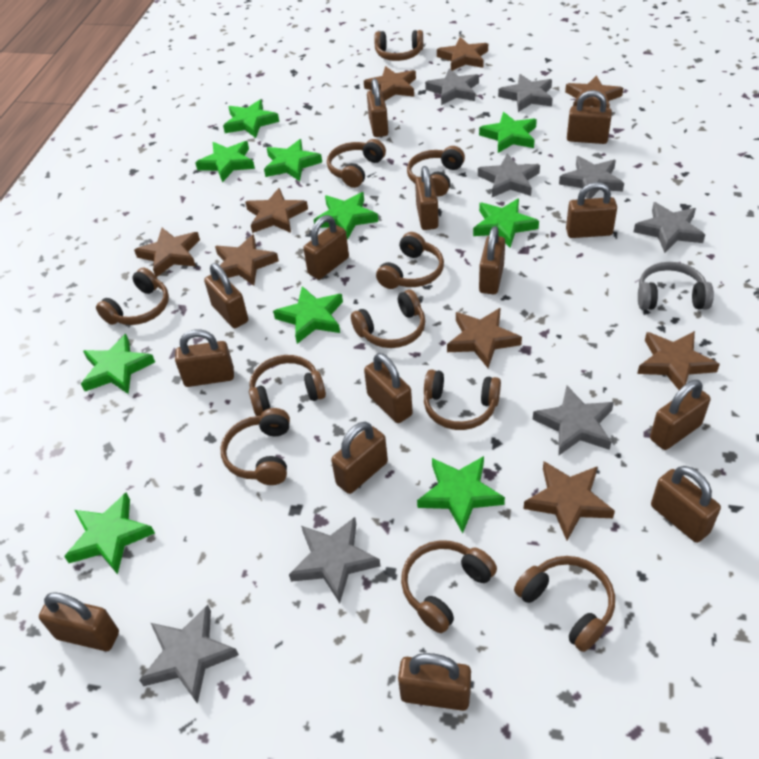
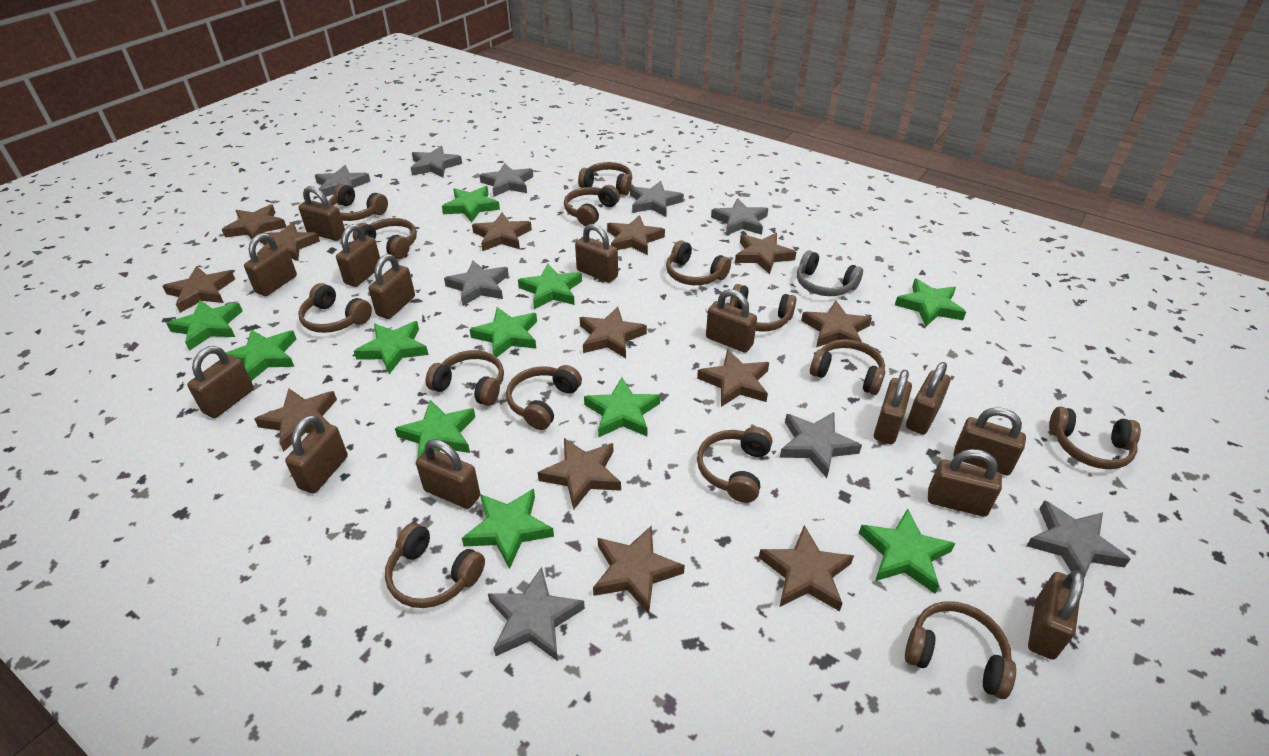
brown headphones: [96,268,169,325] [221,408,290,485] [249,355,326,416] [327,139,386,188] [351,290,425,348] [374,30,423,61] [376,232,444,289] [401,540,497,633] [407,146,465,196] [424,370,501,430] [514,556,615,652] = 11 -> [298,283,372,333] [328,184,388,221] [353,218,417,259] [385,523,485,608] [426,350,504,406] [506,365,582,430] [564,185,620,226] [578,162,632,195] [666,240,731,285] [697,427,772,503] [730,284,797,332] [810,339,885,395] [905,601,1016,699] [1049,406,1141,469] = 14
brown star: [134,228,200,277] [215,234,279,286] [245,188,308,233] [364,66,416,101] [437,37,488,71] [447,308,522,368] [523,461,615,540] [565,75,623,108] [637,331,720,390] = 9 -> [162,266,235,313] [222,204,286,239] [255,388,337,452] [257,222,320,261] [472,213,532,251] [538,438,621,510] [580,307,647,358] [593,525,685,614] [607,215,665,255] [697,349,769,407] [735,233,796,274] [759,525,854,611] [801,300,872,347] = 13
green star: [64,493,155,575] [81,334,155,394] [195,141,255,182] [223,99,279,138] [264,139,322,181] [273,286,343,344] [314,192,378,240] [417,456,505,533] [473,198,539,248] [479,112,537,153] = 10 -> [166,300,243,351] [226,330,296,381] [354,321,429,374] [395,400,475,458] [442,186,500,222] [462,489,554,569] [469,307,537,358] [518,263,582,309] [584,377,660,438] [859,508,955,593] [895,278,966,326] = 11
grey star: [139,605,239,704] [289,517,380,603] [425,68,479,105] [478,153,540,197] [498,74,553,112] [533,386,614,455] [559,156,624,199] [634,202,705,253] = 8 -> [315,165,370,197] [411,146,462,177] [444,261,509,306] [479,163,533,197] [488,567,585,661] [630,181,684,217] [711,198,768,235] [780,412,862,478] [1026,500,1131,577] = 9

